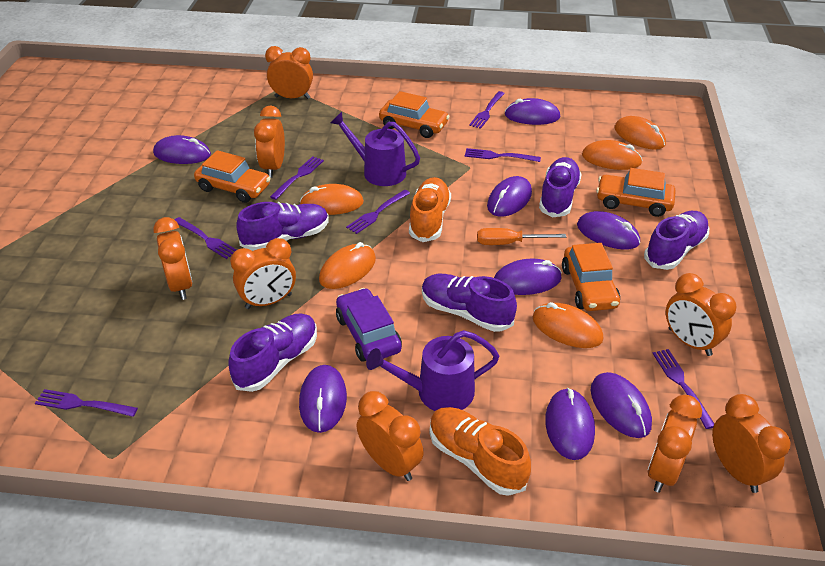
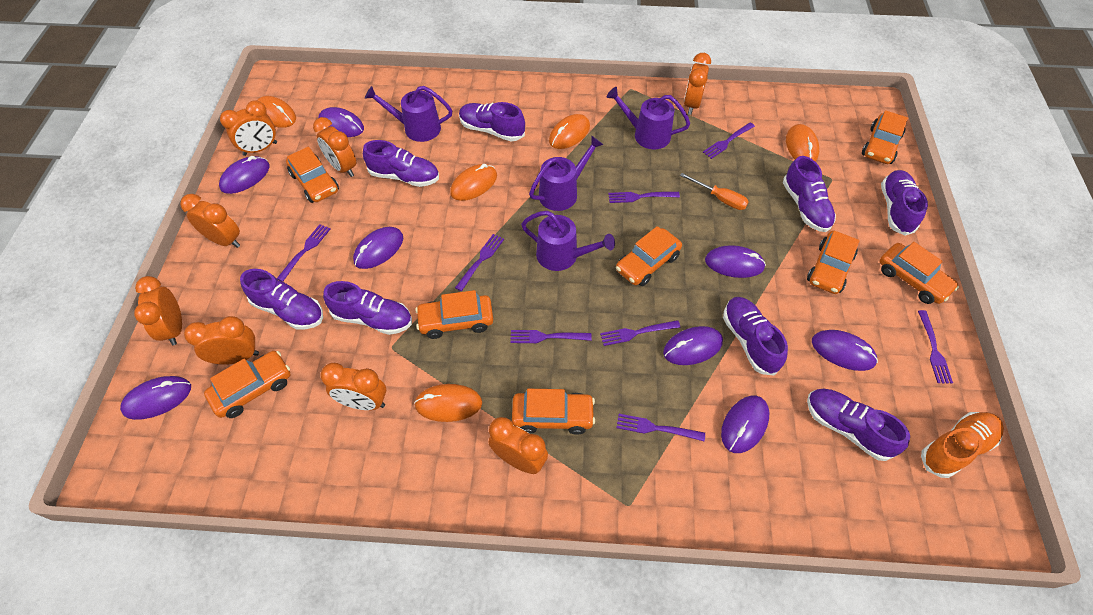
orange car: [194,150,271,203] [379,91,450,138] [562,243,620,311] [596,168,675,217] = 4 -> [204,351,291,418] [286,147,339,203] [415,290,493,339] [512,389,595,435] [616,226,682,286] [807,231,860,294] [862,110,908,164] [879,242,959,304] = 8
orange shoe: [409,177,451,242] [430,407,531,496] = 2 -> [921,412,1004,478] = 1
purple car: [336,288,402,362] = 1 -> none = 0
purple fork: [35,389,138,417] [174,217,236,259] [270,156,324,200] [346,190,410,234] [465,148,541,162] [469,91,505,129] [652,349,714,429] = 7 -> [277,224,330,282] [455,234,504,291] [510,330,592,343] [600,320,680,346] [608,192,680,203] [616,414,705,441] [703,122,755,159] [918,310,953,383] = 8
purple shoe: [228,313,317,392] [236,202,329,251] [422,274,517,332] [539,157,582,217] [644,211,709,270] = 5 -> [240,269,323,329] [323,281,412,335] [363,140,439,187] [459,102,525,141] [723,297,788,376] [783,156,836,232] [807,388,910,461] [881,170,928,236] = 8
purple watering can: [330,112,420,186] [366,330,499,411] = 2 -> [365,86,453,142] [521,211,615,271] [529,136,603,211] [606,87,690,149] = 4

